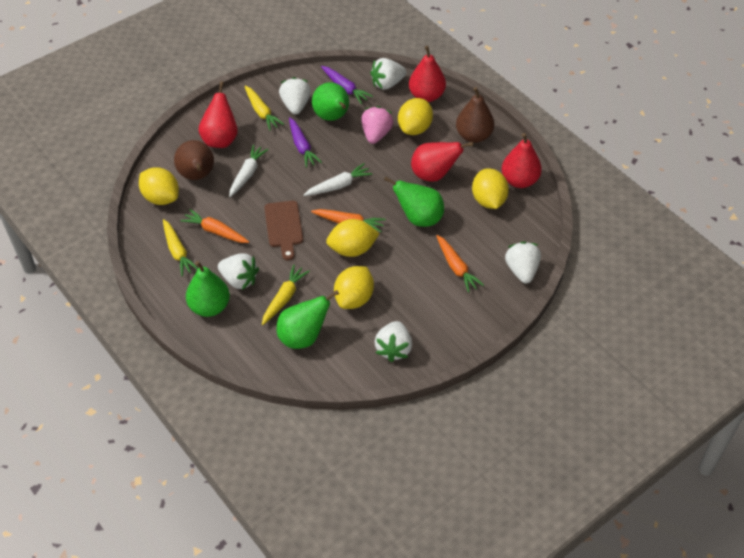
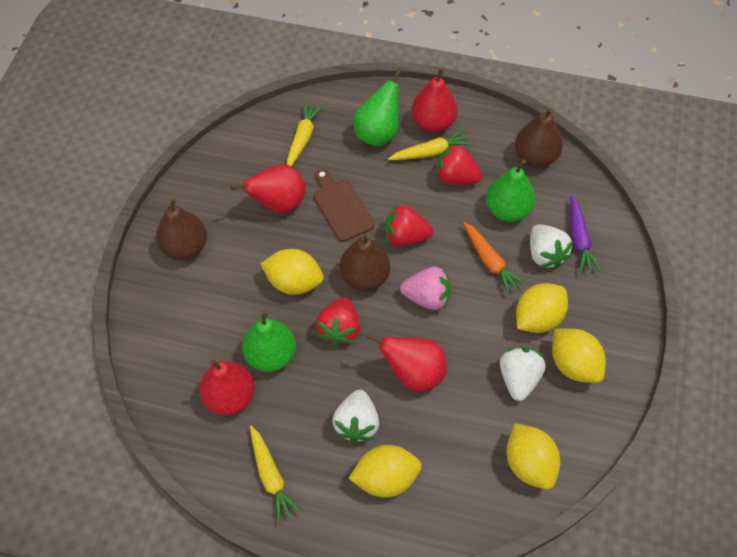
brown pear: [174,140,214,180] [456,87,495,143] = 2 -> [156,197,207,260] [340,233,390,291] [515,108,563,167] = 3
green pear: [186,261,230,317] [276,290,339,349] [312,82,349,121] [384,176,444,227] = 4 -> [242,310,296,372] [353,68,402,147] [486,159,535,222] = 3
orange carrot: [180,209,249,243] [311,209,386,232] [436,235,484,293] = 3 -> [463,222,526,295] = 1
purple carrot: [289,117,322,168] [321,66,373,104] = 2 -> [570,195,601,274] = 1
red strawberry: none = 0 -> [316,297,360,346] [385,205,433,247] [435,143,482,185] = 3
white carrot: [229,145,269,197] [304,163,372,196] = 2 -> none = 0
white strawberry: [218,253,259,290] [279,77,311,114] [370,58,406,90] [374,321,412,362] [505,242,541,283] = 5 -> [332,390,379,443] [500,347,546,401] [530,224,573,269] = 3

